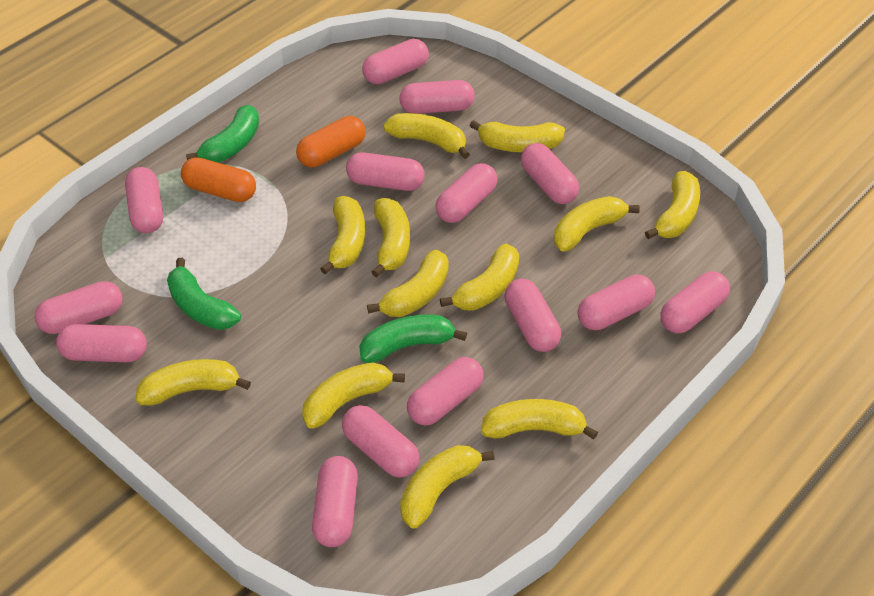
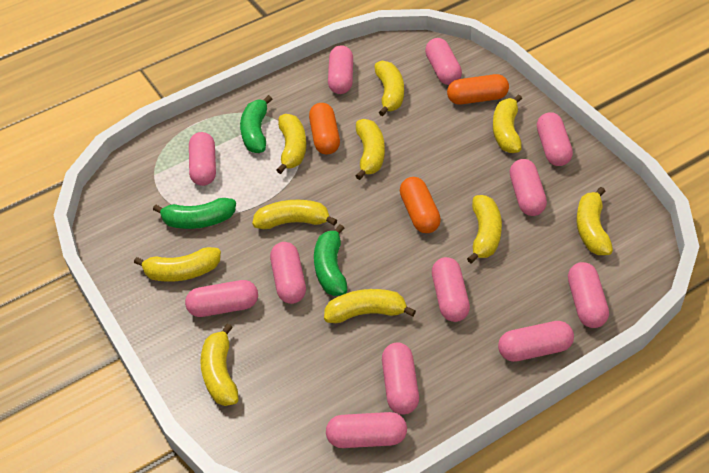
orange capsule: [181,157,256,202] [296,116,366,167] = 2 -> [309,103,340,154] [400,177,441,233] [447,74,509,105] = 3
pink capsule: [35,281,123,334] [56,324,147,362] [125,167,163,233] [312,456,358,547] [342,405,419,478] [346,152,425,191] [362,39,429,84] [399,80,475,114] [407,357,484,425] [435,163,498,223] [505,279,561,352] [521,143,579,204] [578,275,655,330] [660,271,730,333] = 14 -> [185,280,258,317] [189,132,216,186] [270,242,306,304] [326,412,407,448] [328,45,353,94] [382,342,419,414] [425,38,462,85] [432,257,470,322] [498,321,574,362] [510,159,547,216] [537,112,573,166] [568,262,609,328] = 12
yellow banana: [136,359,251,406] [302,362,405,429] [320,196,365,274] [367,250,449,317] [371,198,410,277] [383,113,470,159] [400,445,495,529] [440,244,519,311] [470,120,565,152] [481,399,598,440] [554,196,640,251] [645,171,700,239] = 12 -> [134,247,221,282] [200,323,239,406] [252,200,337,229] [276,114,306,174] [324,289,416,323] [356,119,385,180] [374,61,404,116] [467,195,502,264] [493,94,522,153] [576,187,613,255] = 10

